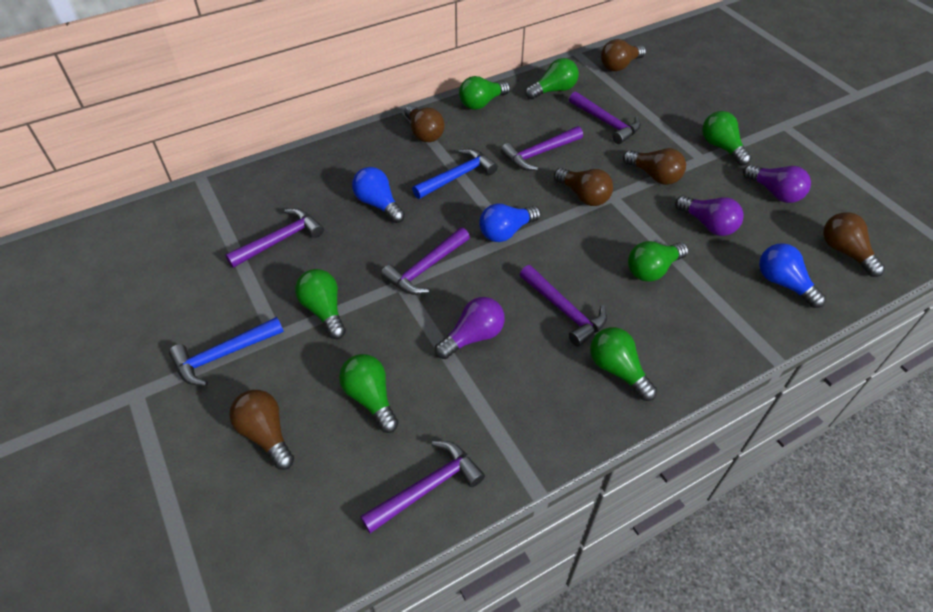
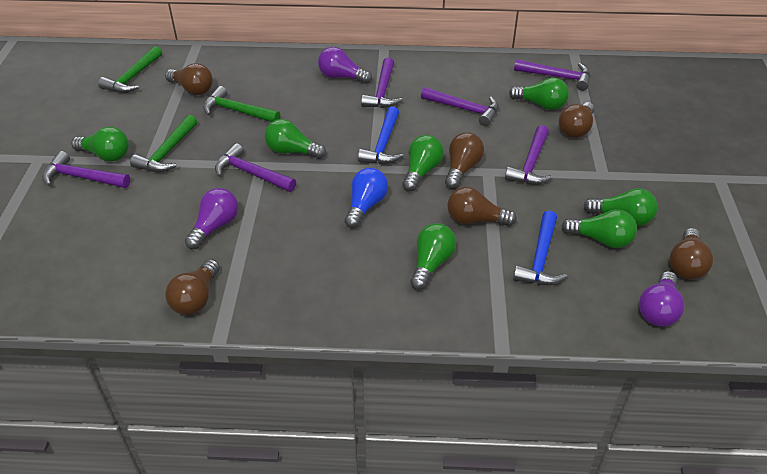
blue light bulb: [352,167,405,223] [479,203,541,242] [759,243,826,308] = 3 -> [345,168,388,228] = 1
green hammer: none = 0 -> [98,46,162,93] [130,115,197,172] [203,86,280,122] = 3

